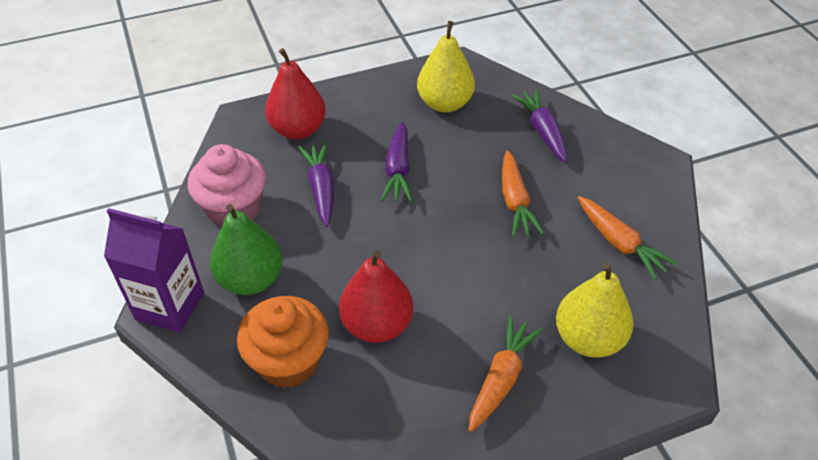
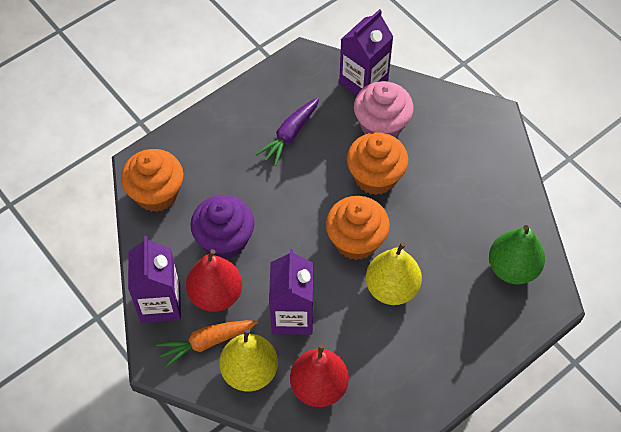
orange carrot: [468,316,543,432] [502,150,544,237] [578,196,677,280] = 3 -> [156,320,258,368] = 1
orange cupcake: [237,296,329,388] = 1 -> [121,149,183,212] [326,196,390,260] [347,132,408,195] = 3
purple carrot: [298,142,334,227] [381,122,412,202] [512,89,567,162] = 3 -> [256,98,319,166] = 1
purple carton: [104,208,204,333] = 1 -> [128,236,181,323] [269,249,314,335] [339,9,393,96] = 3
purple cupcake: none = 0 -> [190,195,255,259] = 1

